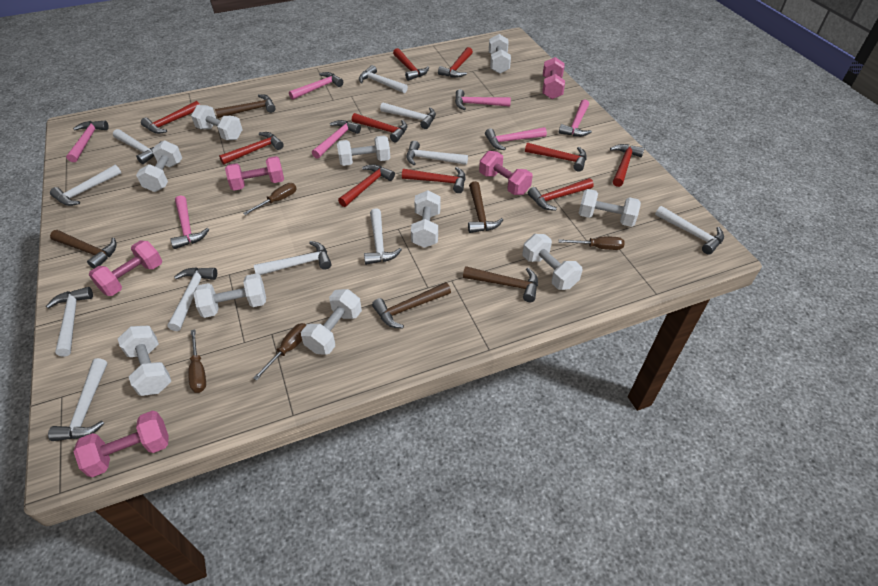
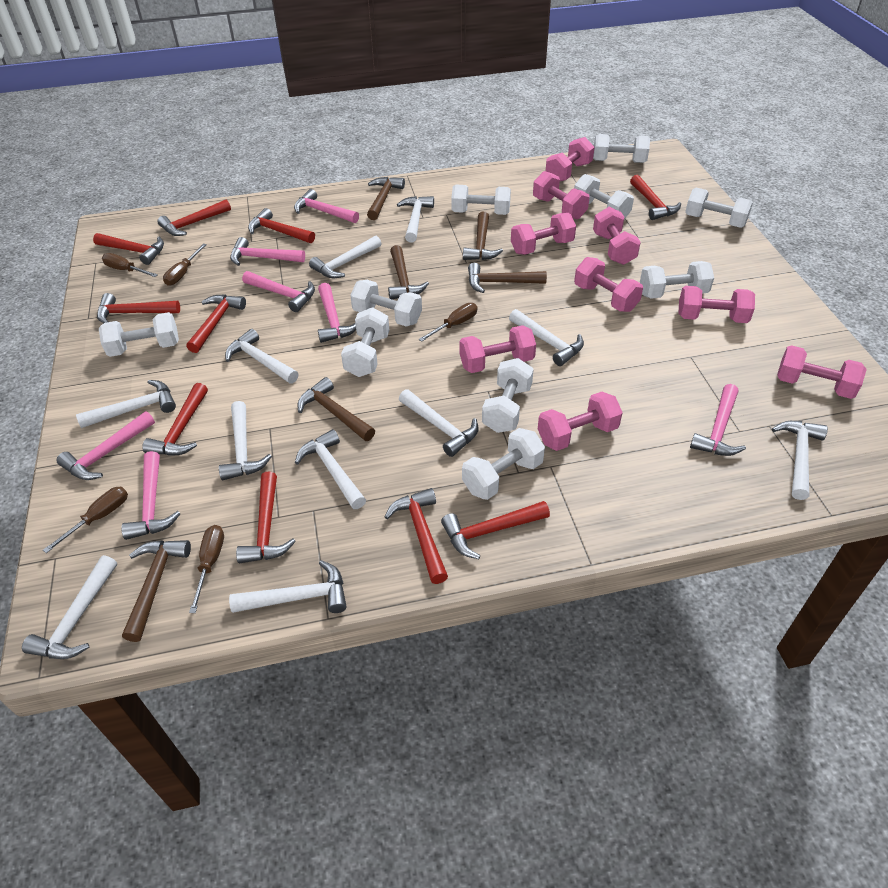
brown hammer: [50,230,116,269] [215,94,276,118] [372,282,451,329] [463,266,538,302] [468,181,503,233] = 5 -> [122,540,191,642] [298,377,375,441] [367,177,405,220] [388,245,429,300] [463,212,503,260] [468,263,547,293] = 6
brown screwdriver: [188,329,206,393] [243,183,297,215] [253,323,306,380] [559,237,624,250] = 4 -> [43,487,128,553] [102,253,158,277] [163,244,207,286] [189,525,224,613] [418,303,477,342] = 5
pink dumbbell: [73,410,169,477] [89,241,162,296] [225,156,284,191] [479,151,533,195] [543,57,565,99] = 5 -> [459,325,536,373] [511,213,576,255] [533,171,590,219] [538,392,623,451] [546,137,595,181] [574,257,643,312] [593,207,641,265] [678,286,755,323] [777,345,867,399] = 9

